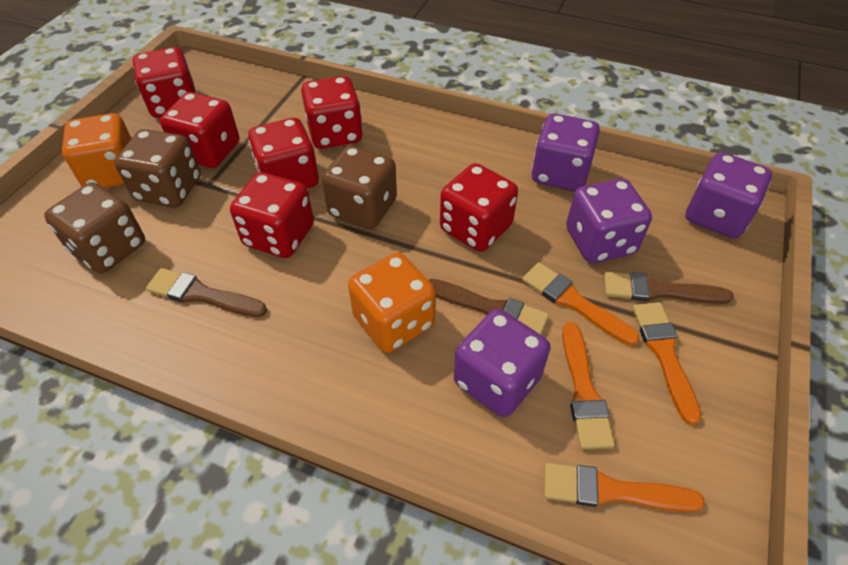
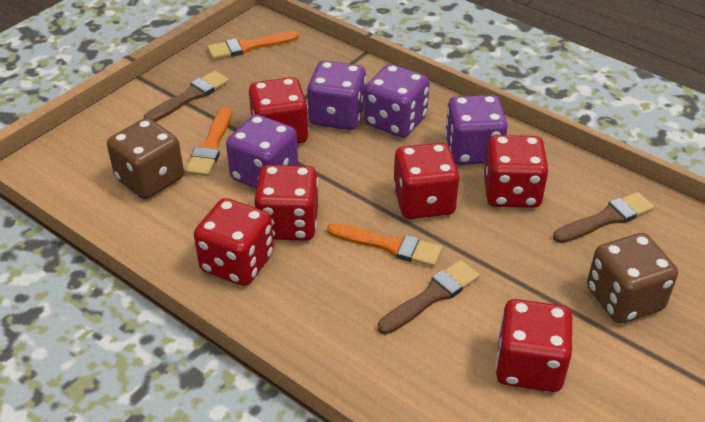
brown dice: [44,183,145,273] [115,129,201,207] [322,146,397,229] = 3 -> [107,118,184,199] [587,233,678,323] = 2
orange brush: [522,262,640,346] [544,463,705,512] [562,322,615,449] [632,302,701,425] = 4 -> [185,107,232,176] [207,31,299,60] [327,223,442,267] = 3
orange dice: [62,113,132,188] [348,252,436,353] = 2 -> none = 0

